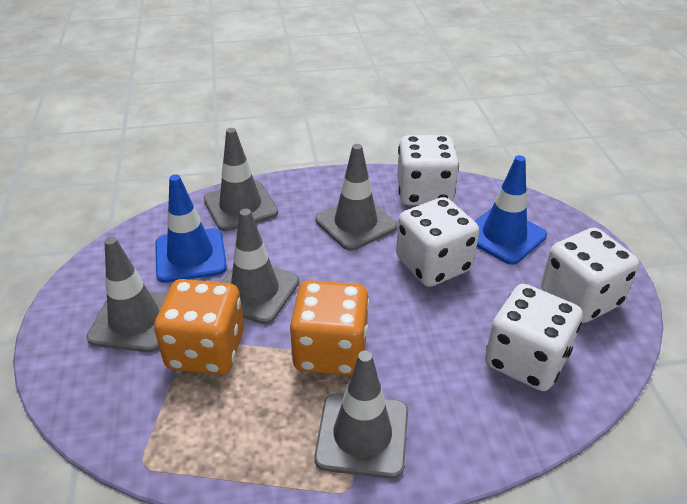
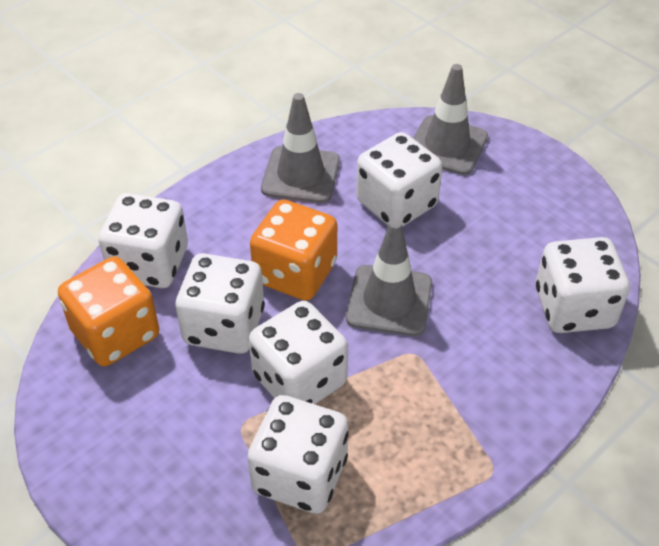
blue traffic cone: [155,174,227,283] [475,155,547,265] = 2 -> none = 0
grey traffic cone: [86,237,167,352] [204,128,278,231] [222,208,299,324] [315,144,397,251] [315,351,408,479] = 5 -> [261,93,340,203] [346,220,432,336] [413,64,488,175] = 3
white dice: [396,197,479,287] [397,135,459,205] [485,284,582,391] [541,228,639,323] = 4 -> [99,193,188,288] [176,253,265,354] [247,395,349,514] [249,301,348,404] [356,132,443,227] [536,237,630,333] = 6

